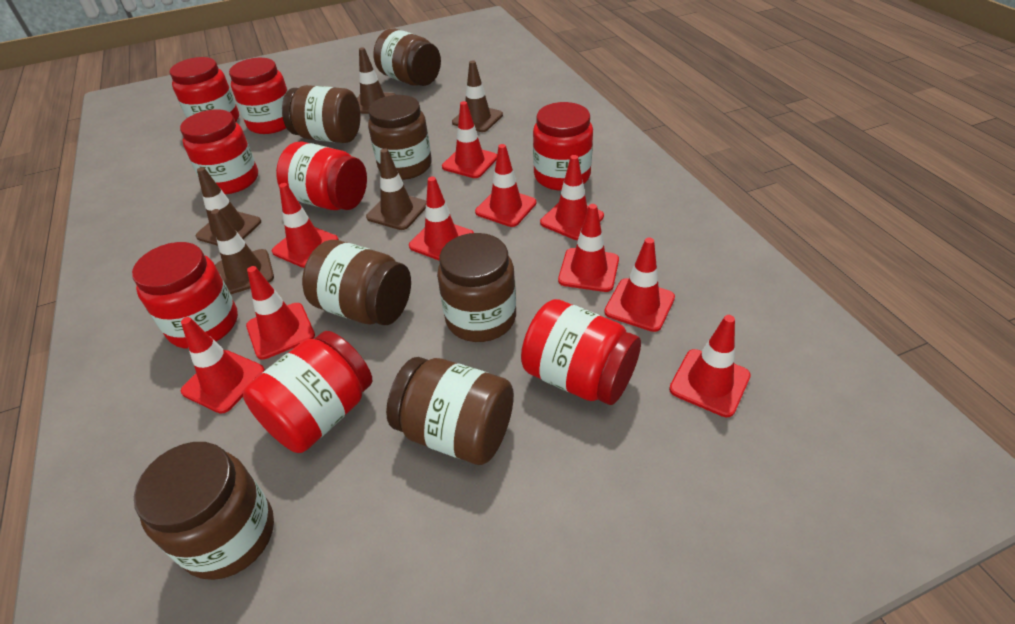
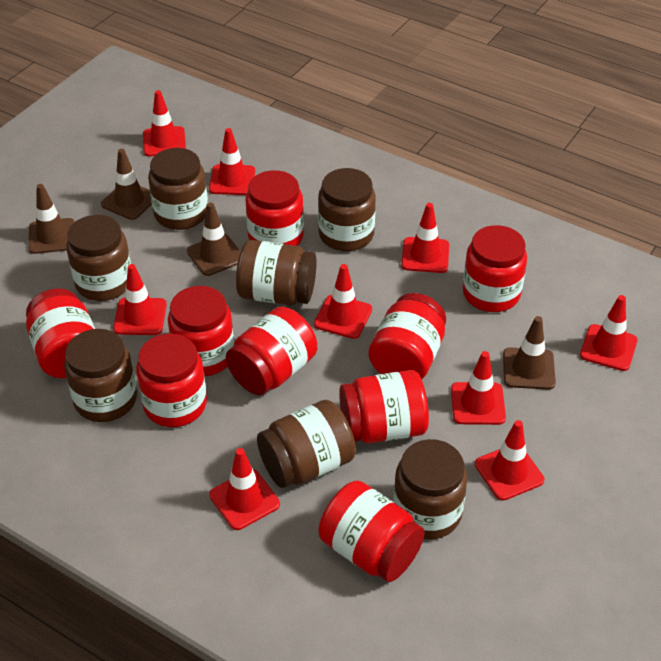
brown traffic cone: [196,167,261,246] [211,209,274,294] [357,47,396,114] [366,148,426,230] [452,60,503,132] = 5 -> [28,184,75,254] [101,149,152,220] [187,203,241,276] [503,316,556,390] = 4
red jar: [132,242,238,349] [169,57,239,122] [180,109,258,194] [229,58,288,134] [243,331,372,453] [276,141,367,210] [521,299,641,405] [533,102,593,191] = 8 -> [26,288,95,378] [136,333,207,427] [168,286,234,376] [226,307,317,395] [246,170,304,246] [318,481,425,582] [339,370,429,443] [369,293,446,379] [463,225,527,312] = 9
red traffic cone: [181,317,265,414] [246,266,315,360] [272,183,339,268] [409,177,474,260] [442,101,497,178] [475,144,536,227] [540,155,604,240] [558,204,619,292] [604,238,675,332] [669,315,751,417] = 10 -> [113,264,167,335] [143,90,186,157] [209,128,255,195] [209,448,280,530] [314,264,372,339] [401,203,449,273] [451,351,506,425] [475,420,544,501] [580,295,638,371] = 9

